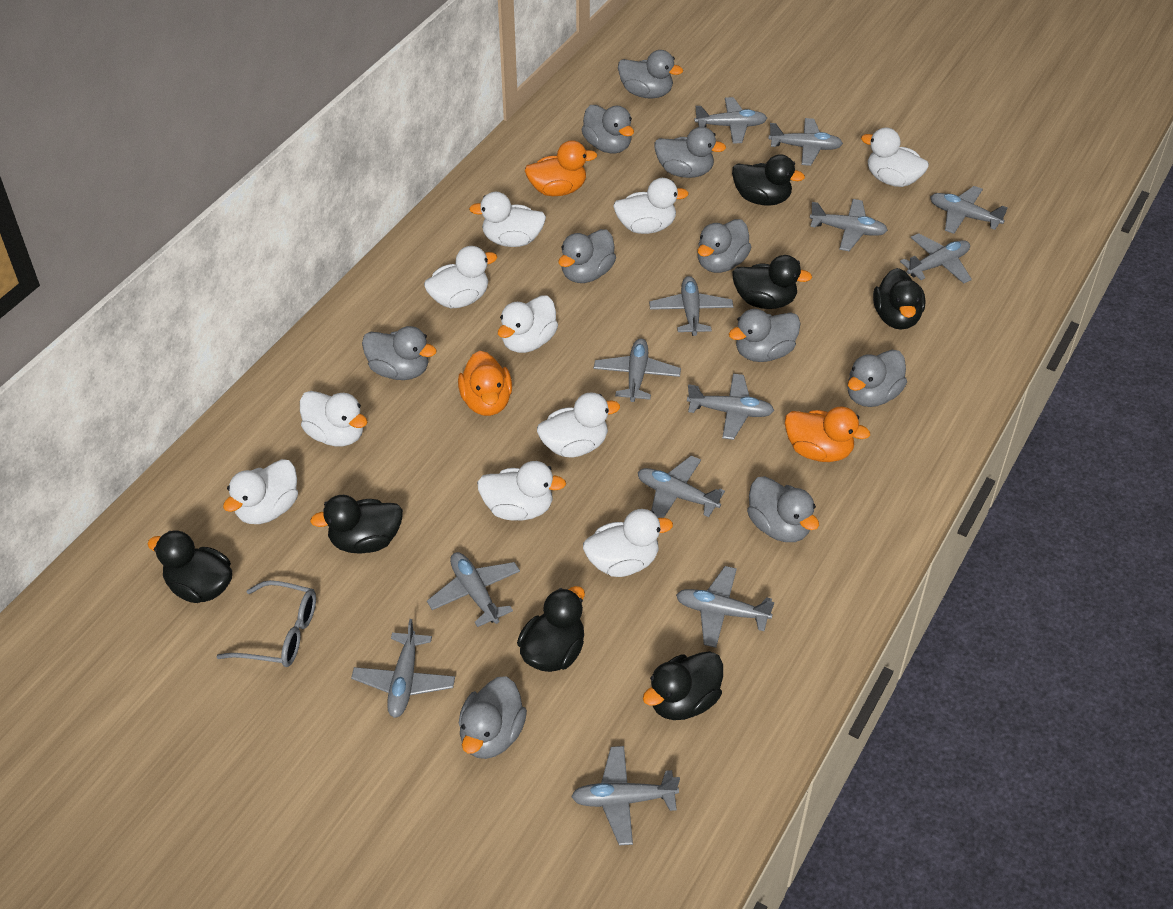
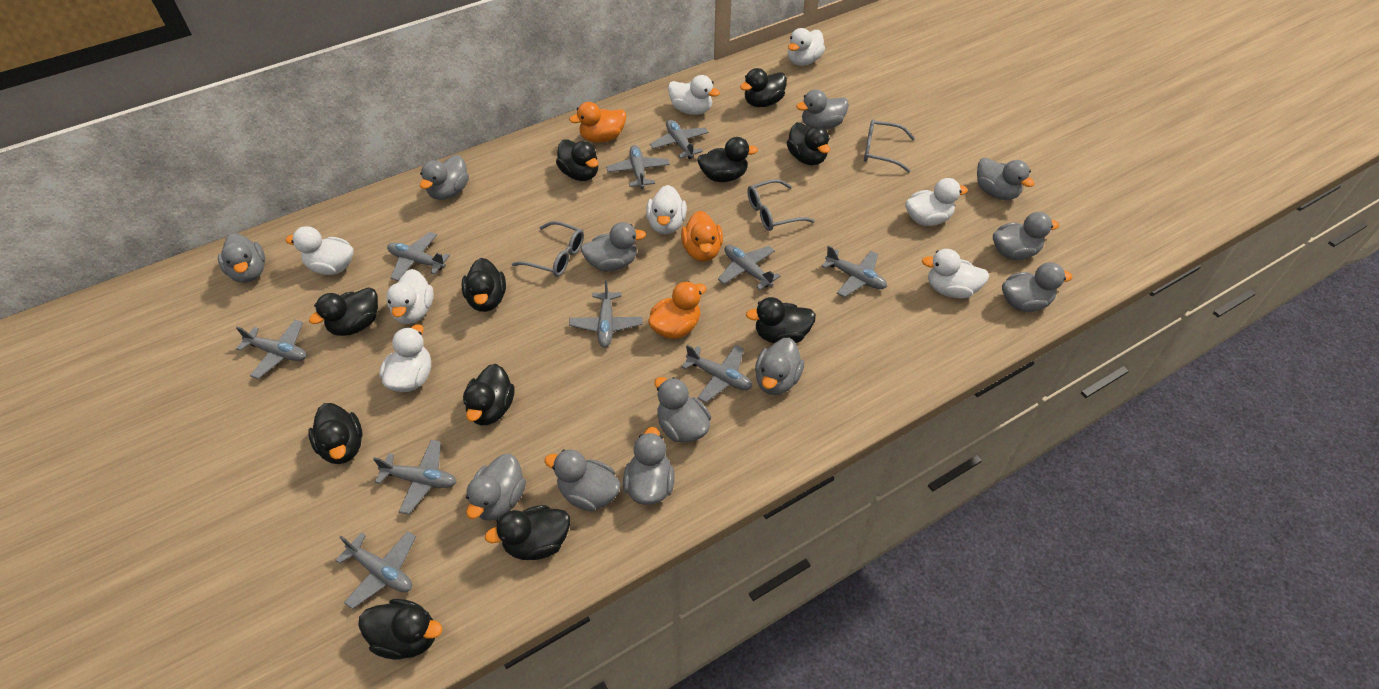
black duck: [148,531,232,603] [310,495,403,554] [517,586,585,672] [643,651,723,720] [732,154,805,205] [732,255,812,309] [873,268,925,330] = 7 -> [308,403,362,464] [309,287,378,336] [358,599,442,660] [461,258,506,312] [463,364,514,425] [485,505,570,560] [556,139,598,181] [697,137,758,182] [740,68,787,107] [746,297,816,343] [787,122,830,165] = 11
grey duck: [362,326,437,380] [459,676,527,759] [559,229,616,283] [582,105,634,153] [618,50,683,98] [654,127,726,178] [698,219,752,273] [729,309,801,362] [747,476,819,542] [847,350,907,407] = 10 -> [218,234,265,283] [420,155,469,200] [466,454,526,521] [544,450,621,511] [581,222,646,272] [623,427,675,505] [655,377,711,443] [755,338,804,395] [796,89,849,130] [977,158,1034,200] [993,212,1059,260] [1002,262,1073,312] = 12
grey glasses: [216,580,316,667] = 1 -> [512,221,584,277] [747,179,815,231] [864,119,915,173] = 3
grey plane: [351,619,455,718] [427,552,520,627] [571,746,680,845] [594,339,681,402] [638,456,725,518] [649,276,733,336] [676,566,774,648] [687,374,774,440] [694,97,767,143] [768,118,843,166] [810,199,888,251] [900,233,972,284] [930,186,1008,234] = 13 -> [236,320,307,379] [336,531,416,609] [373,440,456,514] [387,232,450,281] [569,281,642,348] [606,145,670,189] [650,119,709,159] [682,345,752,403] [718,245,780,290] [821,246,887,297] = 10
white duck: [223,459,298,524] [300,391,367,447] [424,246,497,308] [469,192,546,247] [477,461,566,521] [498,295,558,353] [537,392,620,458] [583,509,673,577] [613,178,689,234] [861,128,929,187] = 10 -> [286,226,354,275] [379,324,431,392] [386,269,434,324] [646,185,687,234] [668,75,720,115] [788,28,825,66] [905,178,968,226] [922,249,989,298] = 8

